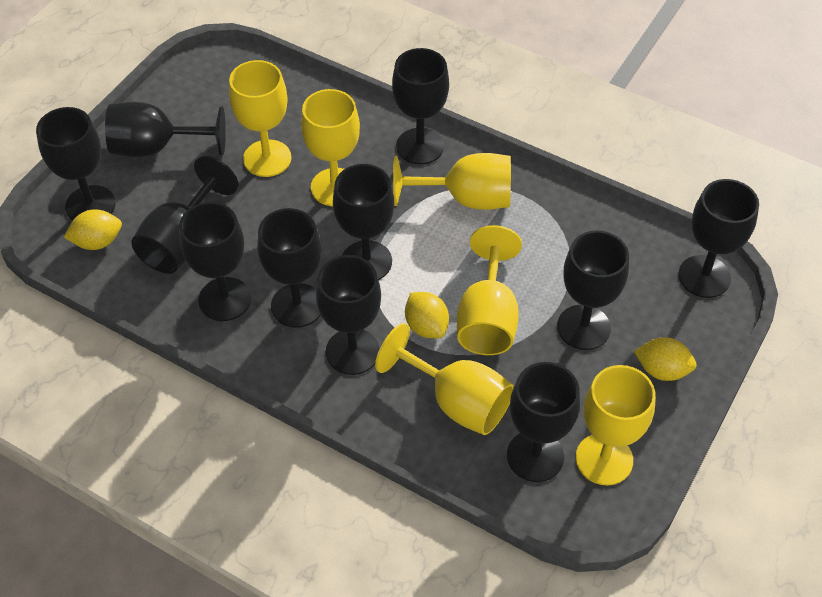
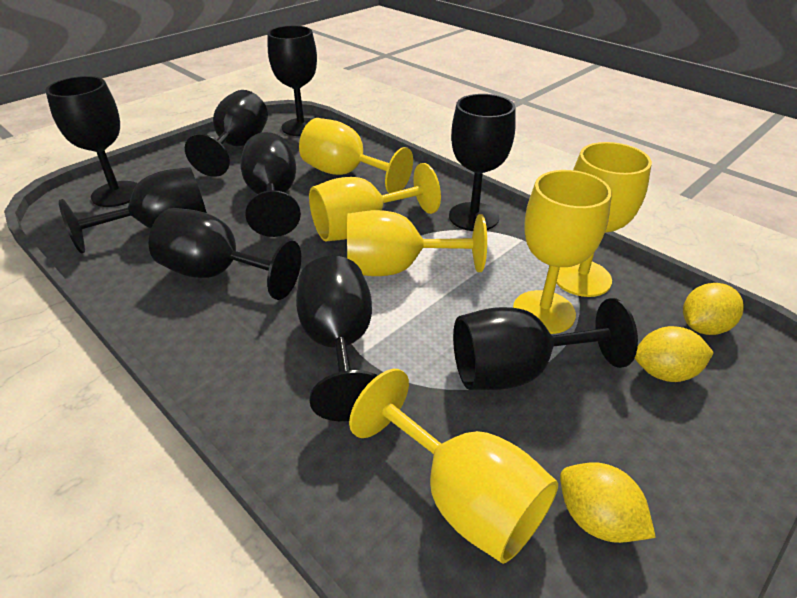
black goblet: [36,107,116,221] [105,102,226,157] [131,156,239,274] [179,202,251,321] [258,208,321,328] [316,255,381,375] [333,164,394,280] [392,48,449,165] [507,362,580,482] [557,230,629,350] [678,179,759,298] = 11 -> [45,76,137,207] [59,167,207,253] [149,208,301,300] [185,90,268,177] [241,132,301,237] [267,26,317,136] [296,256,378,421] [449,94,516,231] [453,298,638,390] = 9

